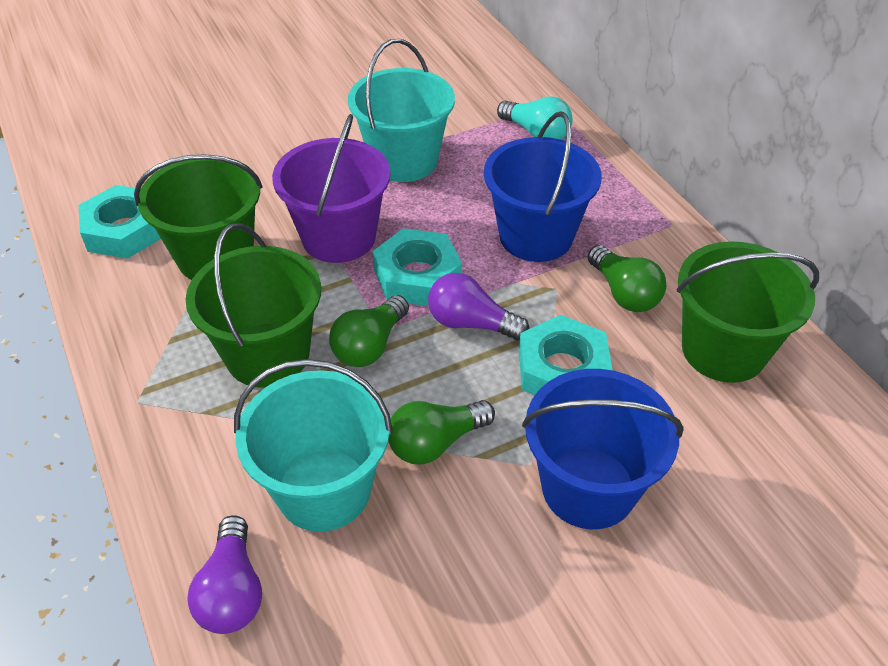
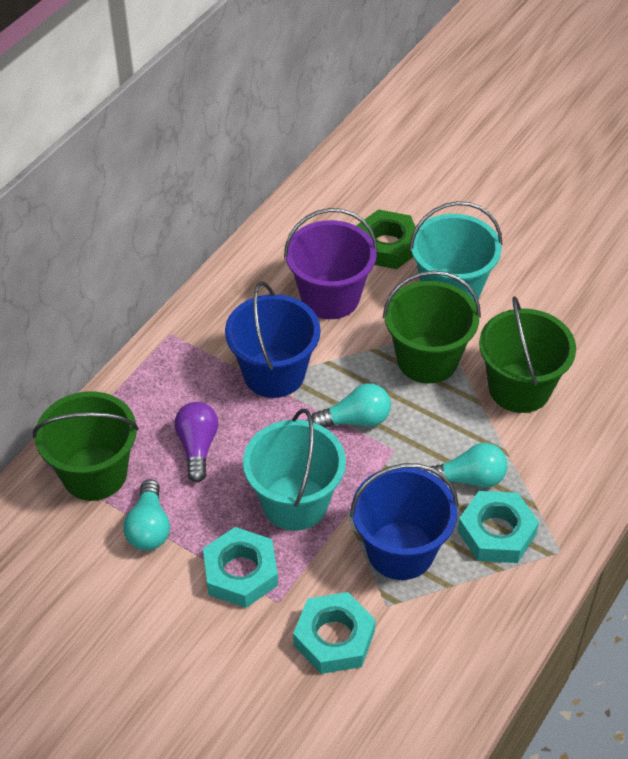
green light bulb: [329,295,409,367] [388,400,495,465] [588,245,666,312] = 3 -> none = 0
green nut: none = 0 -> [356,209,416,269] = 1
purple light bulb: [187,515,262,634] [428,273,529,341] = 2 -> [175,402,218,482] = 1
turquoise light bulb: [497,96,573,140] = 1 -> [123,479,170,551] [311,383,391,428] [425,443,507,488] = 3

